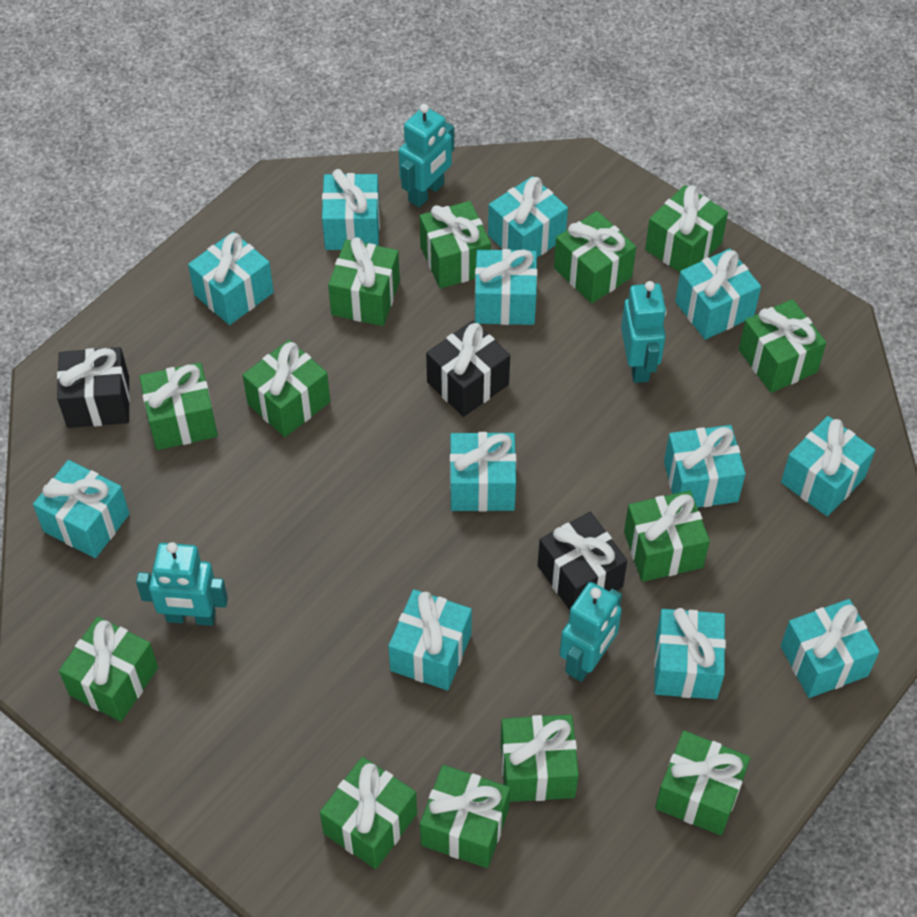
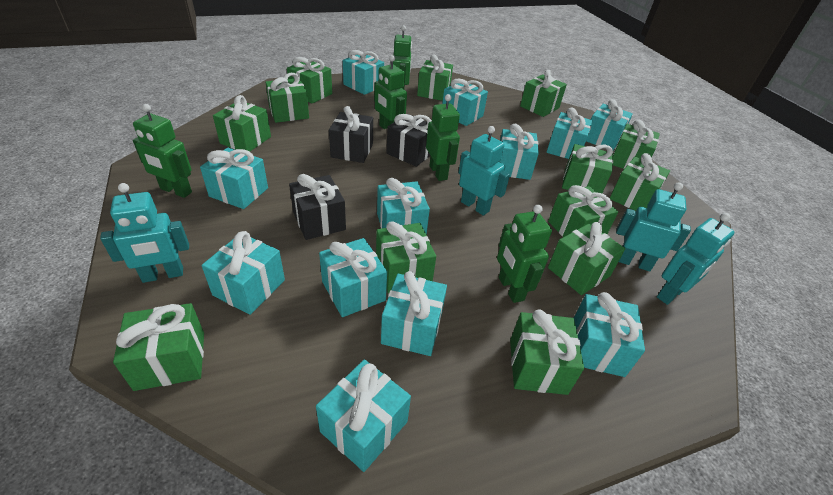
green robot: none = 0 -> [133,104,192,198] [374,55,407,129] [393,25,412,89] [426,94,460,181] [497,205,552,303] = 5

